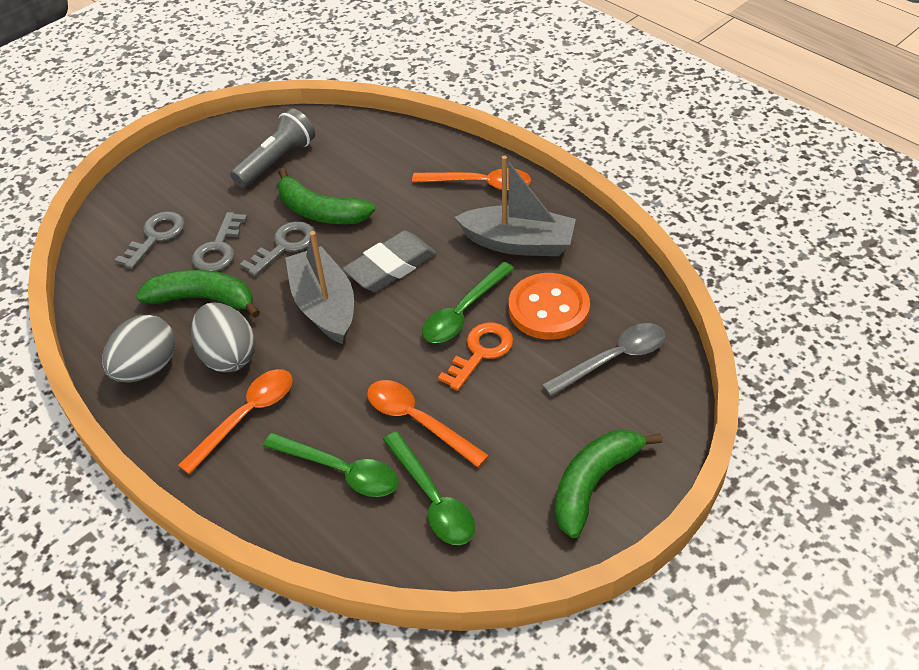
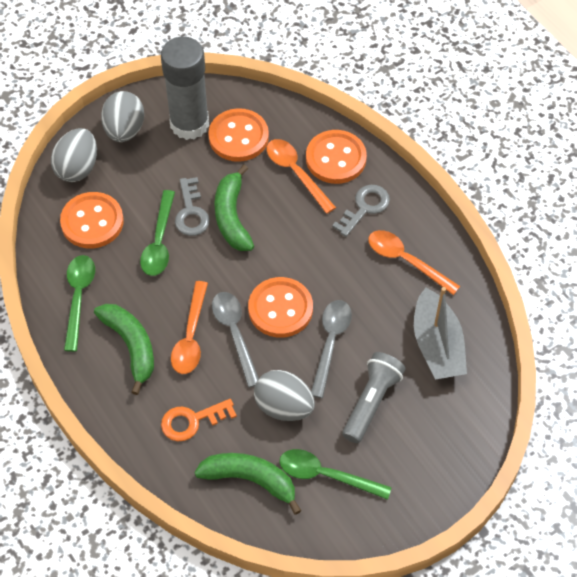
grey boat: [285,231,354,344] [455,156,576,256] = 2 -> [414,287,467,380] = 1
grey egg: [102,315,176,383] [191,303,255,372] = 2 -> [51,128,97,182] [101,91,144,142] [254,370,315,421] = 3
grey eraser: [342,231,436,292] = 1 -> none = 0
grey glue stick: none = 0 -> [161,37,209,140] = 1
grey key: [115,211,185,269] [192,212,247,271] [240,221,316,276] = 3 -> [175,177,210,236] [332,185,390,237] = 2
grey spoon: [542,323,665,396] = 1 -> [212,292,259,388] [311,300,352,398] = 2
orange button: [509,273,590,340] = 1 -> [60,192,124,249] [208,108,269,162] [248,277,313,338] [306,130,367,184] = 4

